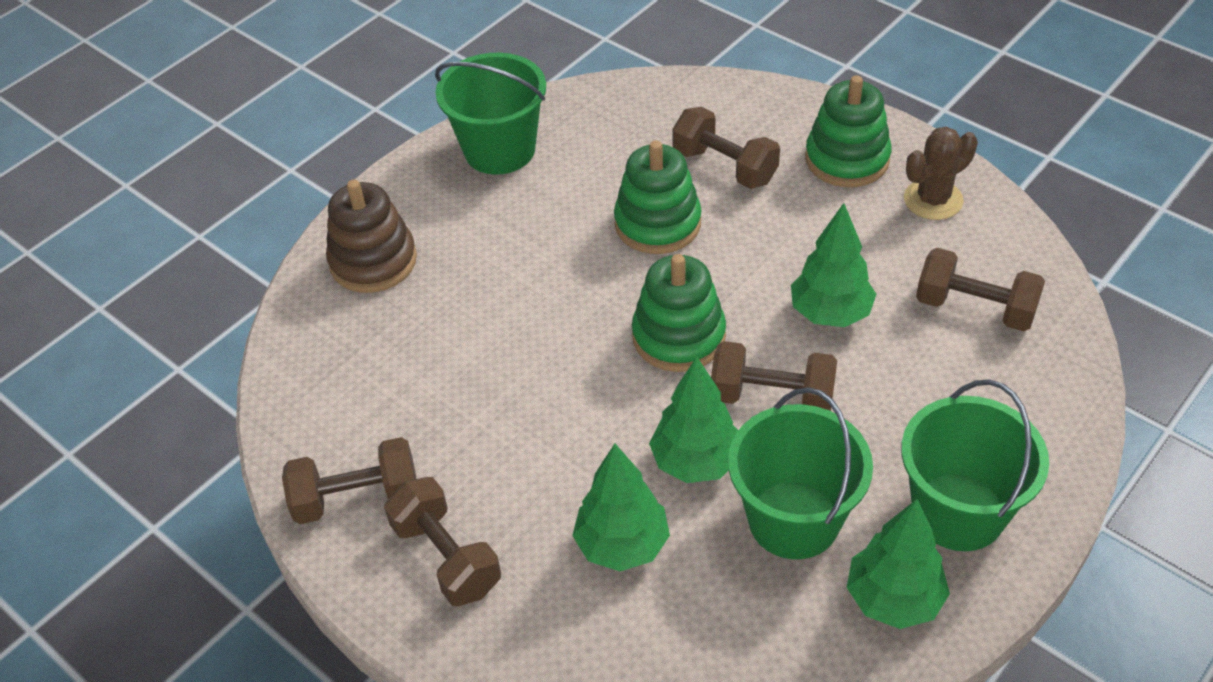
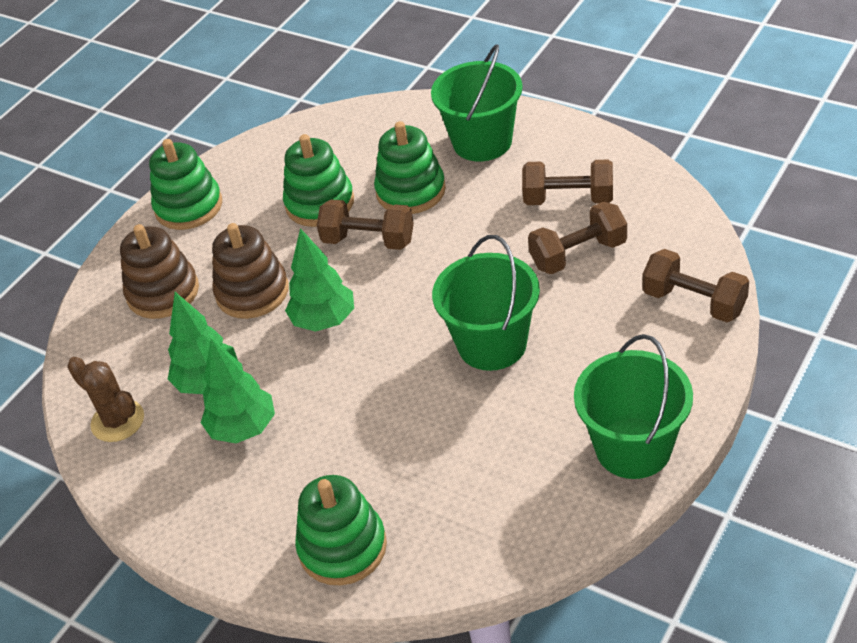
brown dumbbell: [282,437,416,524] [384,477,501,606] [672,107,780,189] [711,341,837,411] [916,248,1045,331] = 5 -> [317,199,414,250] [522,159,613,205] [528,202,627,274] [643,249,749,322] = 4
brown stacking toy: [326,180,417,293] = 1 -> [120,224,199,319] [212,223,289,319] = 2
green stacking toy: [614,141,701,254] [632,254,726,372] [805,75,892,187] = 3 -> [149,139,222,230] [283,134,354,227] [295,475,387,585] [374,121,446,214] = 4
green tree: [572,444,670,571] [649,356,738,483] [791,203,876,327] [847,499,950,629] = 4 -> [168,292,238,394] [201,338,275,443] [285,228,354,332] = 3

